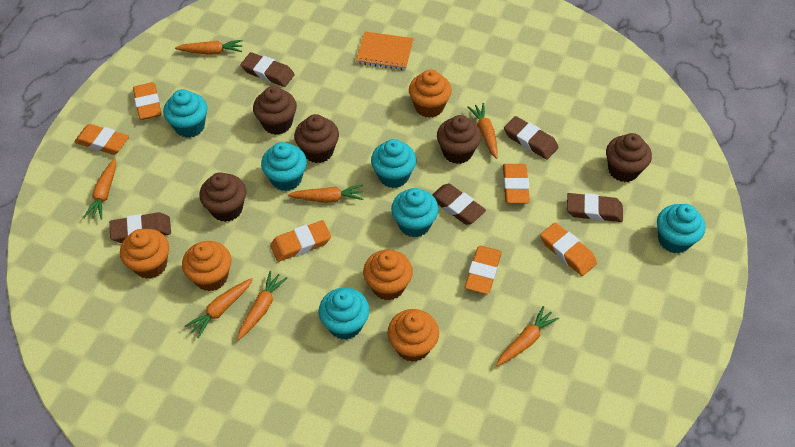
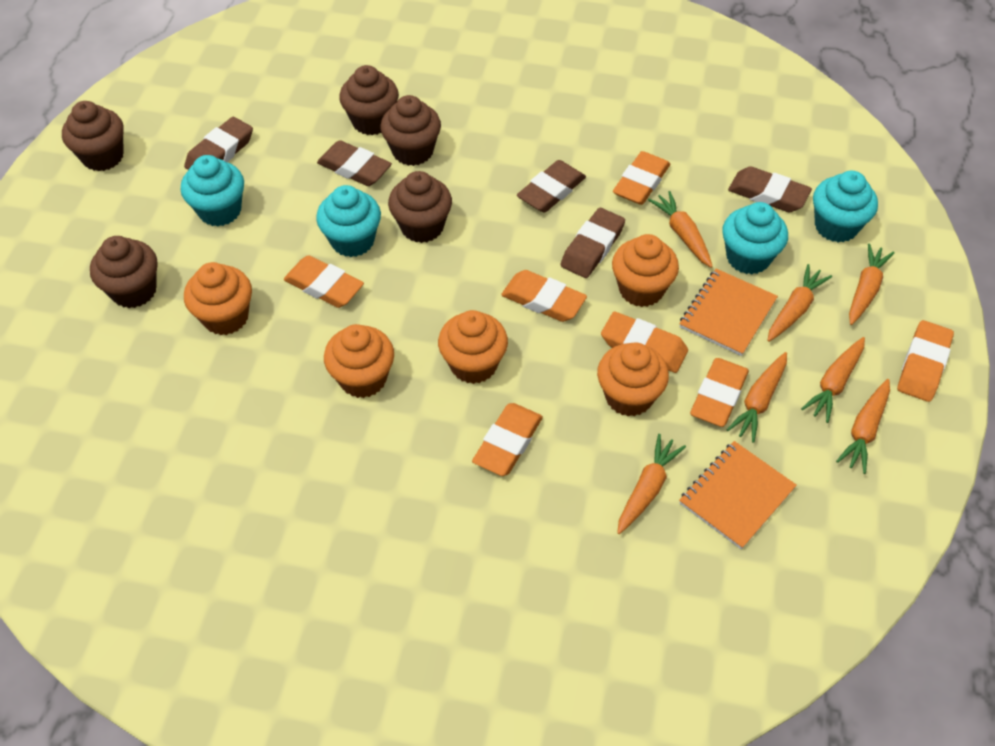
orange eraser: [74,124,129,155] [133,82,162,120] [270,220,331,262] [465,246,502,294] [503,164,530,204] [540,222,597,276] = 6 -> [284,255,364,308] [472,403,543,476] [501,270,587,322] [601,311,688,373] [613,151,670,205] [690,358,749,427] [897,320,954,402] = 7
orange notebook: [356,32,414,70] = 1 -> [679,269,778,356] [679,441,797,549] = 2
turquoise cupcake: [163,89,207,138] [261,142,307,191] [318,288,370,340] [371,139,417,188] [391,188,439,237] [657,204,706,254] = 6 -> [181,155,244,227] [316,185,381,257] [722,202,788,274] [813,171,878,242] = 4

